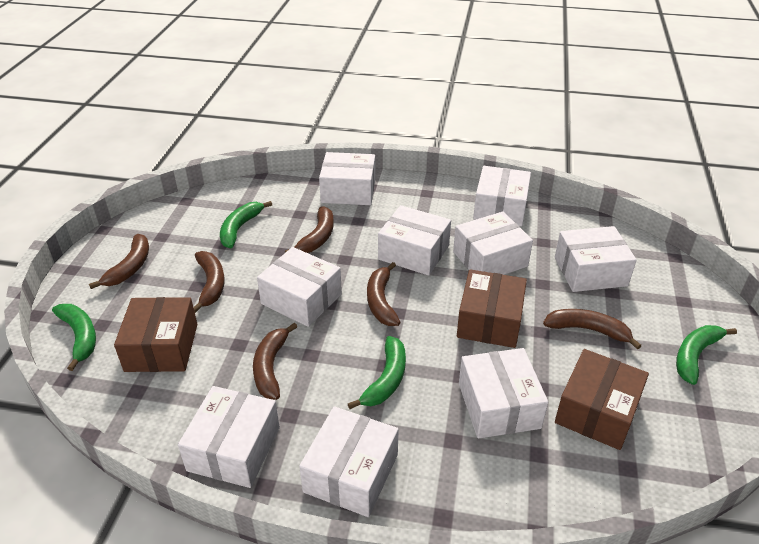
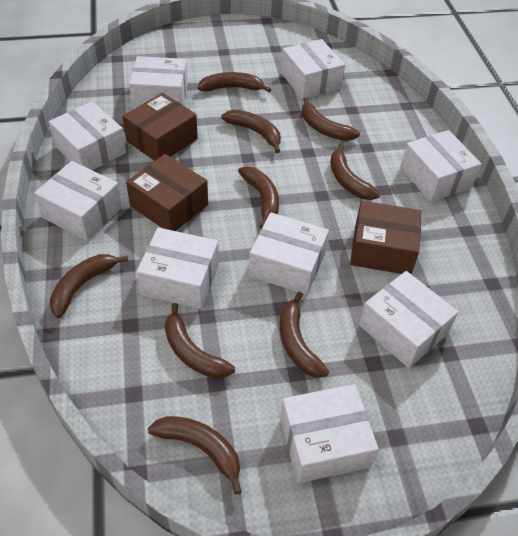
brown banana: [89,234,149,289] [193,251,225,313] [253,323,297,400] [285,206,334,253] [367,262,401,326] [543,309,641,350] = 6 -> [50,254,128,318] [148,416,242,495] [165,303,235,379] [198,72,271,92] [221,109,281,153] [238,166,279,229] [280,291,329,377] [302,97,360,141] [330,143,380,200] = 9
green banana: [52,304,96,371] [220,201,272,248] [348,336,406,409] [676,325,737,385] = 4 -> none = 0

